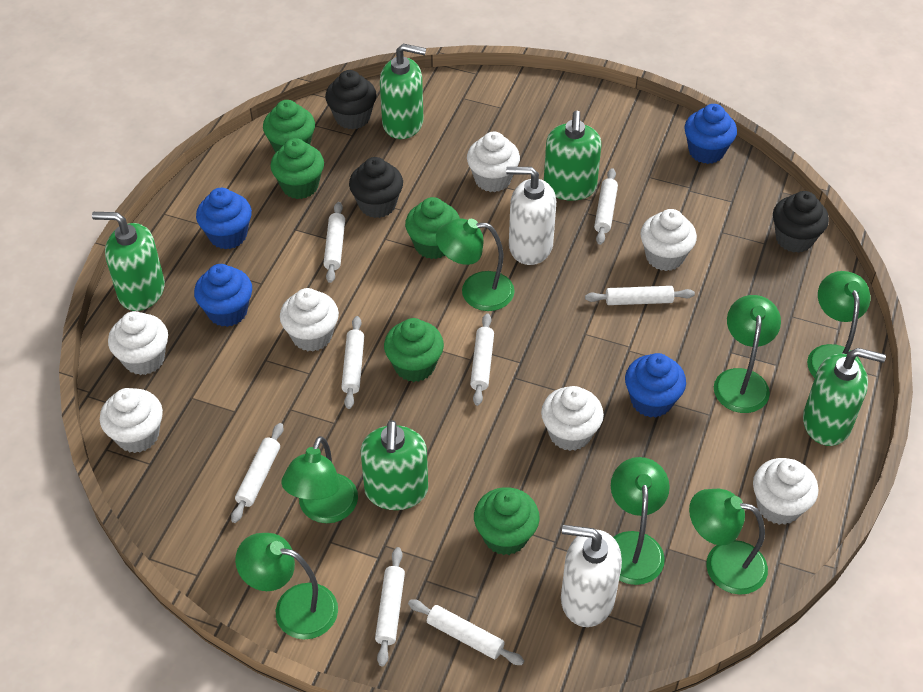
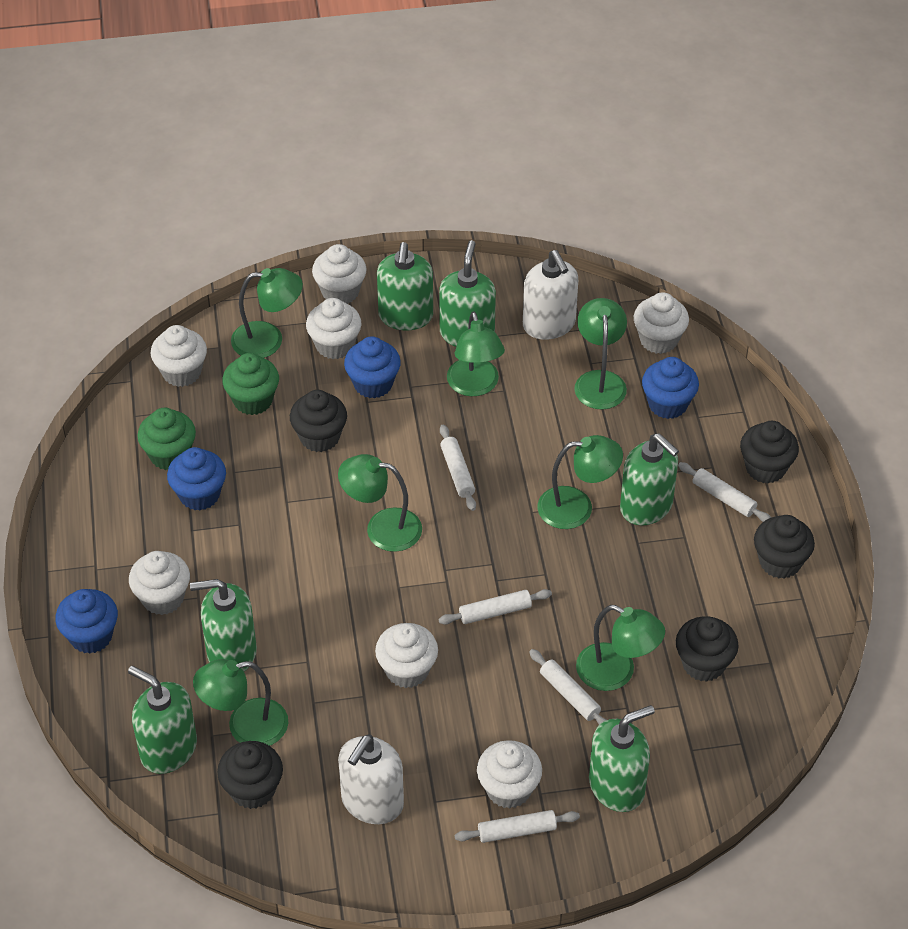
black cupcake: [325,70,377,129] [349,157,403,218] [773,191,829,253] = 3 -> [217,741,283,809] [290,390,347,452] [676,617,739,682] [740,421,799,484] [754,515,815,579] = 5
green cupcake: [263,100,315,153] [270,138,324,199] [384,318,444,382] [405,197,460,259] [474,487,540,555] = 5 -> [137,408,196,470] [222,353,279,415] = 2
green soap dispenser: [92,212,165,311] [360,420,428,510] [380,44,426,139] [544,111,602,201] [803,348,886,446] = 5 -> [128,666,197,774] [190,579,257,672] [377,242,433,330] [439,240,496,347] [589,705,655,812] [620,433,679,525] = 6
white rolling pin: [231,423,284,523] [324,202,345,283] [341,316,364,409] [375,547,405,666] [408,599,524,665] [470,313,494,406] [585,286,695,305] [594,168,618,245] = 8 -> [438,589,552,625] [440,424,476,511] [455,810,580,843] [529,649,606,724] [678,462,771,522] = 5

